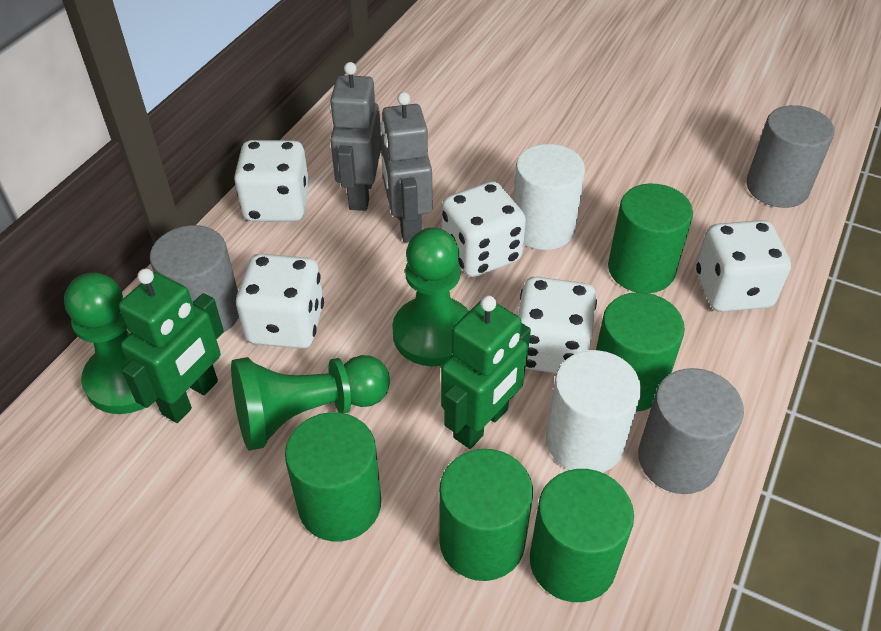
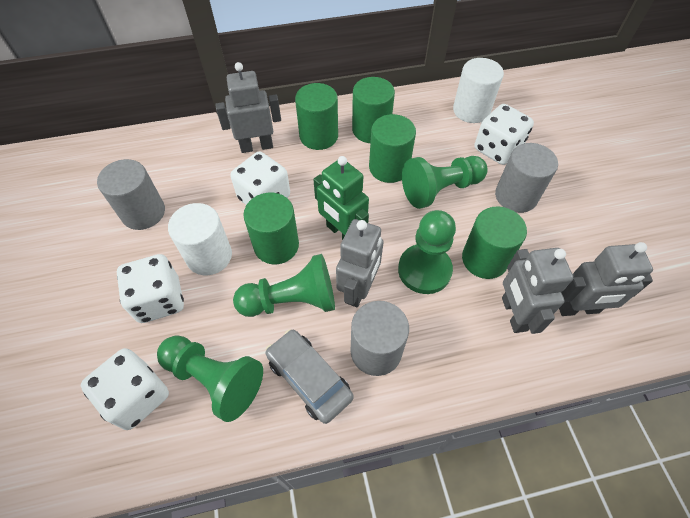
green pawn: [64,273,156,414] [231,355,390,451] [392,227,469,366] = 3 -> [157,336,263,422] [233,254,335,317] [398,210,456,294] [402,156,488,209] = 4
green robot: [119,268,224,423] [441,295,531,449] = 2 -> [313,156,369,240] = 1
grey car: none = 0 -> [265,329,354,424] = 1
grey robot: [329,62,381,211] [380,92,432,243] = 2 -> [216,62,281,153] [336,219,384,307] [502,248,573,334] [559,242,653,316] = 4
white dice: [234,140,309,222] [236,254,324,349] [442,181,526,277] [518,277,597,373] [696,220,791,312] = 5 -> [81,348,169,430] [117,254,184,323] [231,152,290,205] [475,104,534,165] = 4

